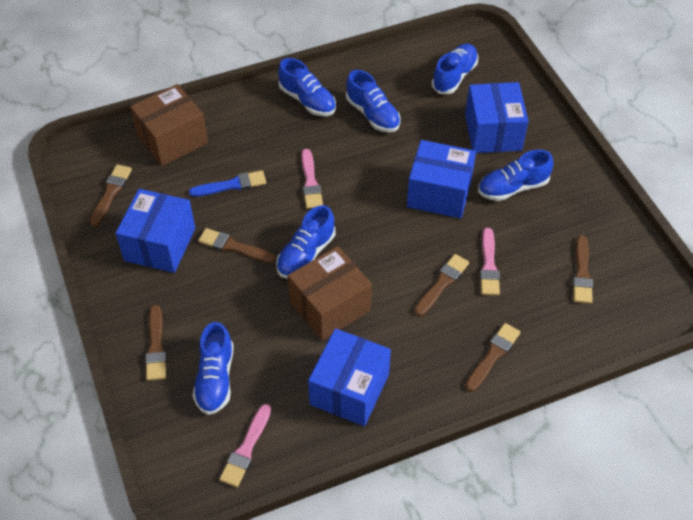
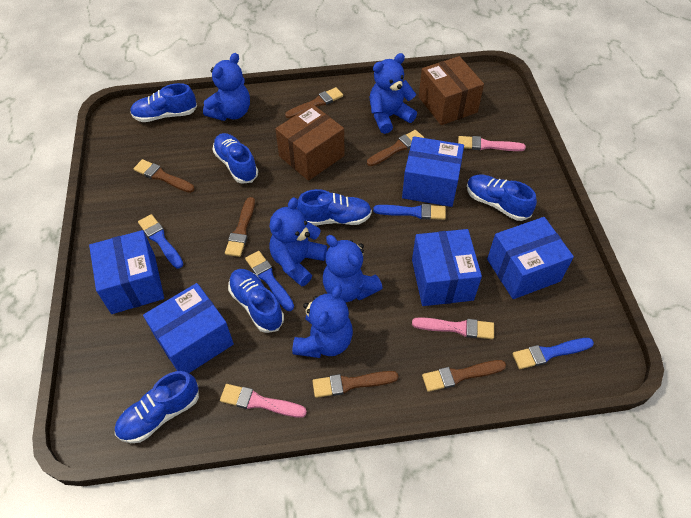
blue box: [116,189,195,273] [308,328,391,426] [407,140,476,218] [465,82,529,153] = 4 -> [89,230,164,314] [143,283,234,373] [402,136,464,207] [412,229,482,306] [487,217,574,299] = 5
blue brush: [189,170,266,197] = 1 -> [138,214,183,268] [245,251,294,311] [373,204,446,220] [512,338,594,369] = 4
blue teddy bear: none = 0 -> [203,53,250,121] [269,197,327,287] [292,285,353,358] [323,235,383,302] [370,53,417,134] = 5

